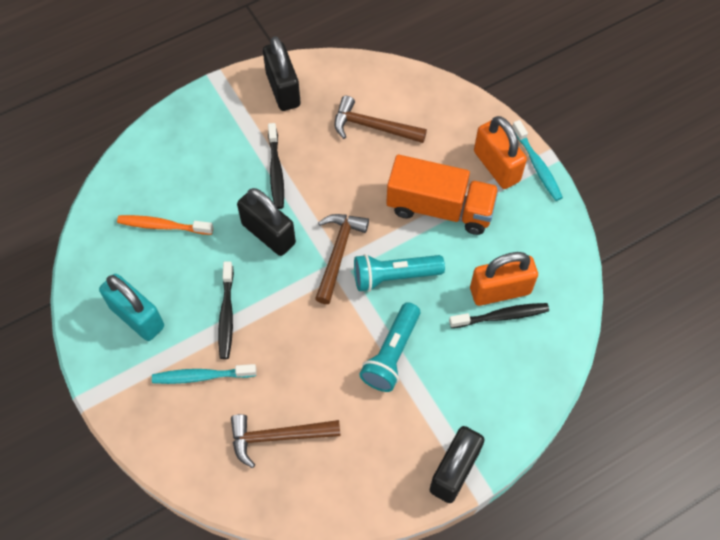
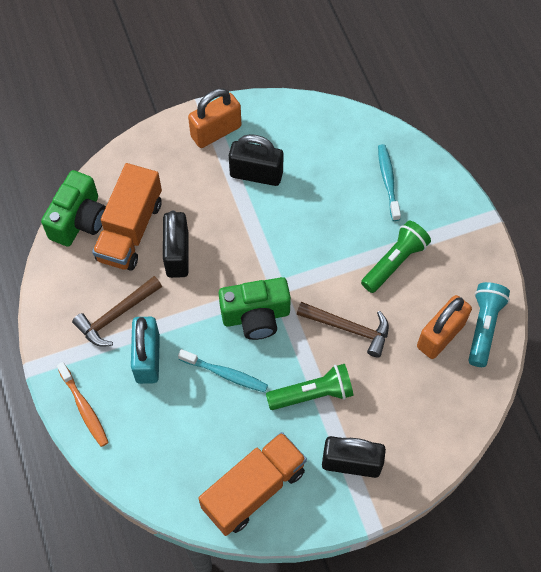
black toothbrush: [218,261,234,359] [268,123,284,209] [449,303,549,328] = 3 -> none = 0
brown hammer: [231,414,341,468] [315,214,369,304] [334,96,427,143] = 3 -> [72,276,162,347] [297,302,389,358] = 2
green camera: none = 0 -> [41,170,106,247] [218,277,291,340] = 2
green flashlight: none = 0 -> [266,364,353,410] [361,221,431,293] = 2
orange truck: [386,155,499,235] = 1 -> [92,163,162,271] [198,432,307,536] = 2
turquoise flashlight: [354,254,445,292] [359,302,420,392] = 2 -> [468,282,510,367] = 1

